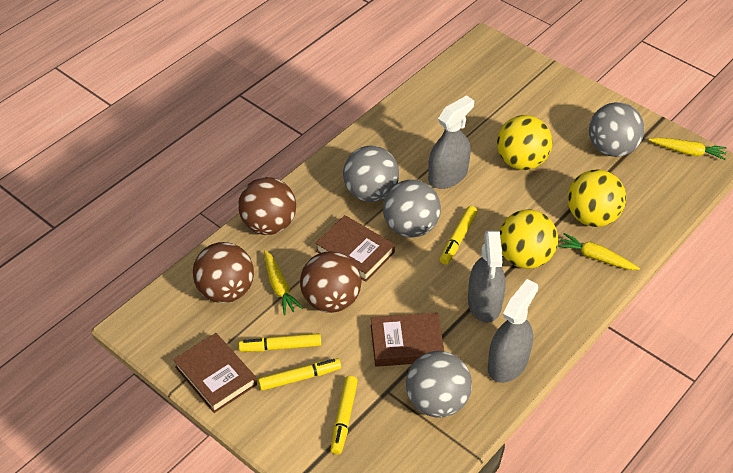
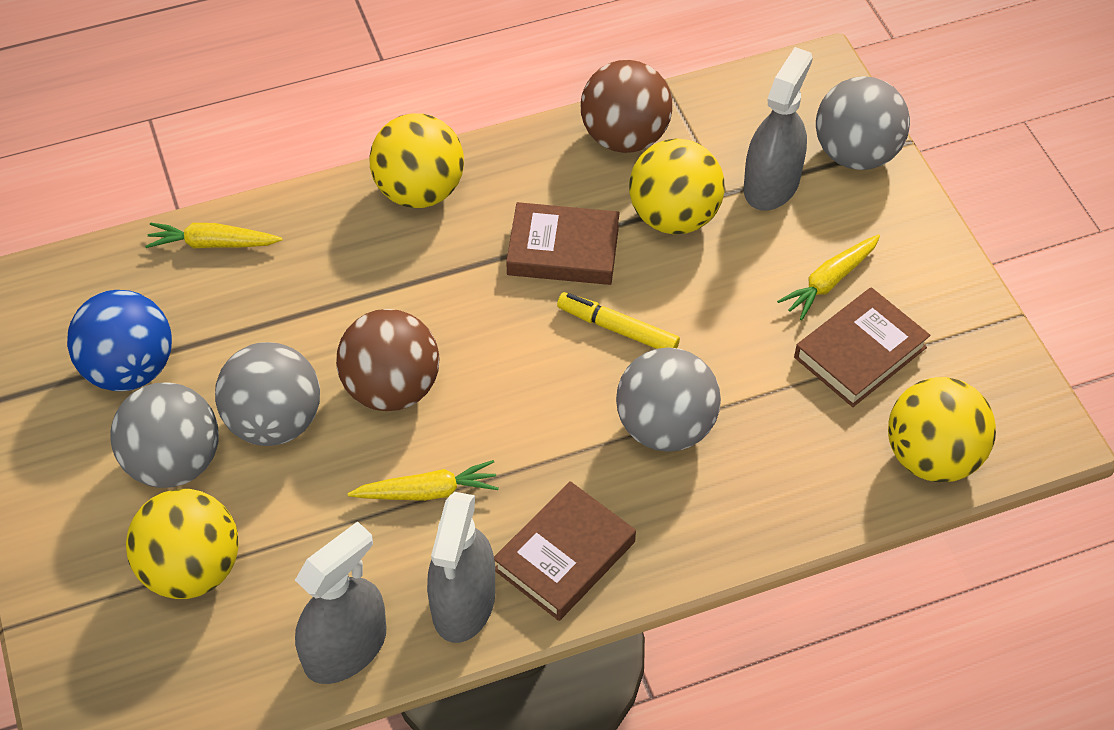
blue ball: none = 0 -> [67,290,172,391] = 1
brown ball: [193,242,254,303] [238,177,296,235] [300,251,361,313] = 3 -> [336,309,439,411] [580,60,673,153] = 2
yellow ball: [497,115,553,170] [499,210,558,269] [567,169,626,227] = 3 -> [126,489,239,599] [369,114,464,208] [629,138,725,234] [888,377,996,482] = 4
yellow marker: [239,333,321,352] [258,358,341,391] [331,376,358,455] [440,206,477,265] = 4 -> [557,292,680,349] = 1

